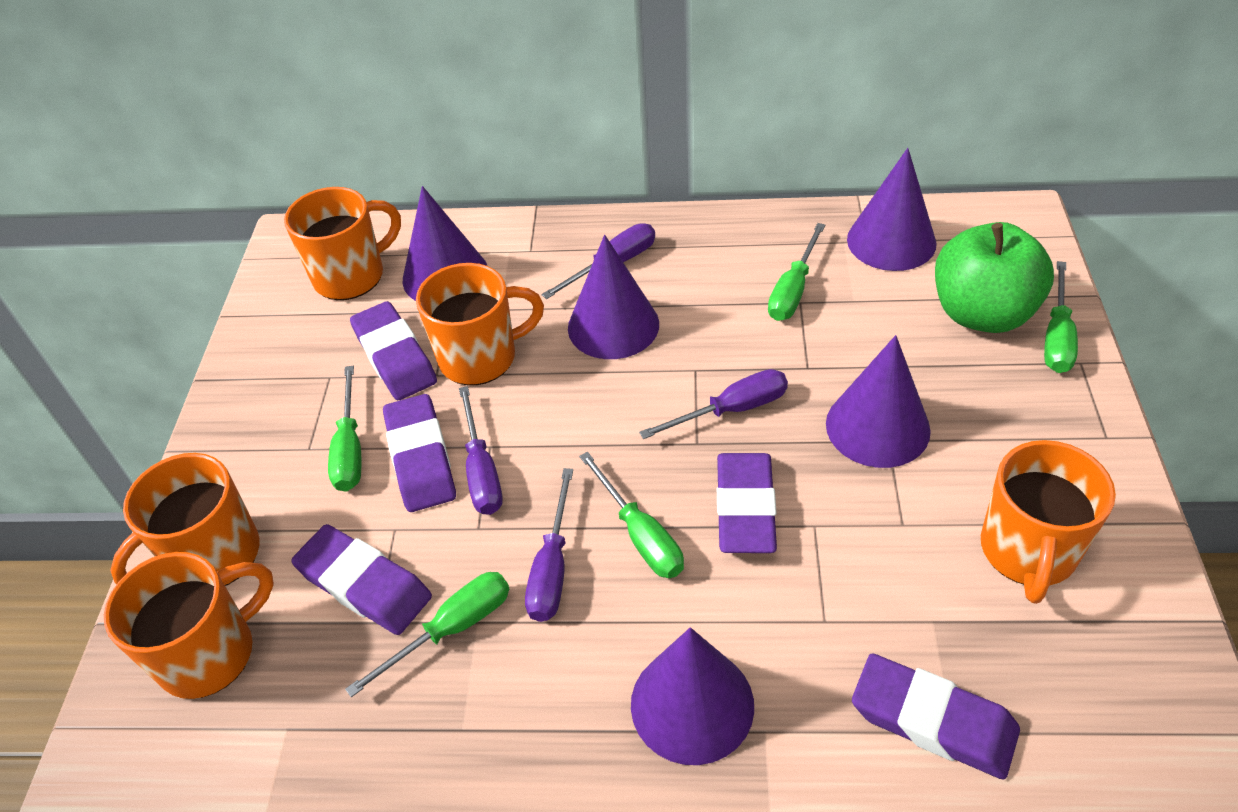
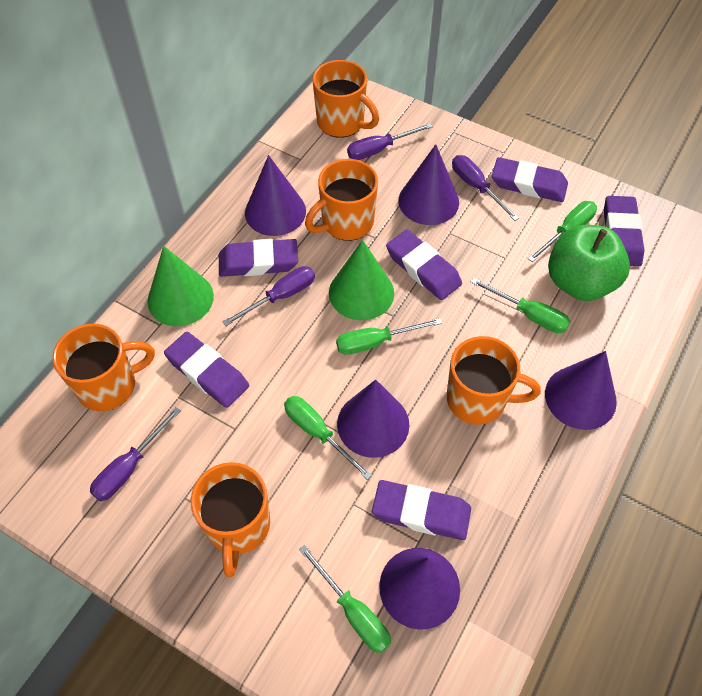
green cone: none = 0 -> [147,246,214,326] [329,240,394,320] = 2
purple eraser: [291,524,432,635] [350,301,437,400] [383,394,456,512] [717,453,777,553] [852,653,1020,780] = 5 -> [164,332,249,408] [219,239,298,277] [372,480,471,540] [386,230,462,300] [492,157,568,202] [604,196,645,267] = 6

